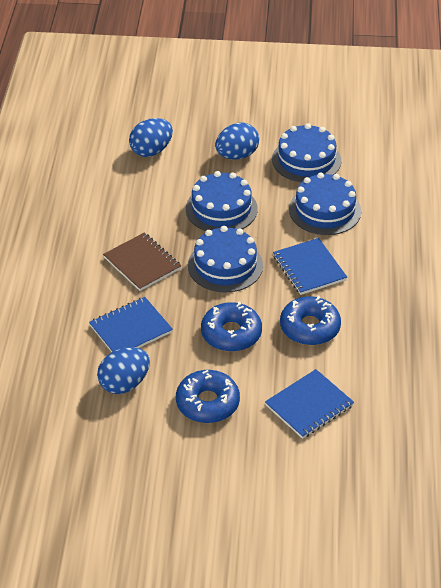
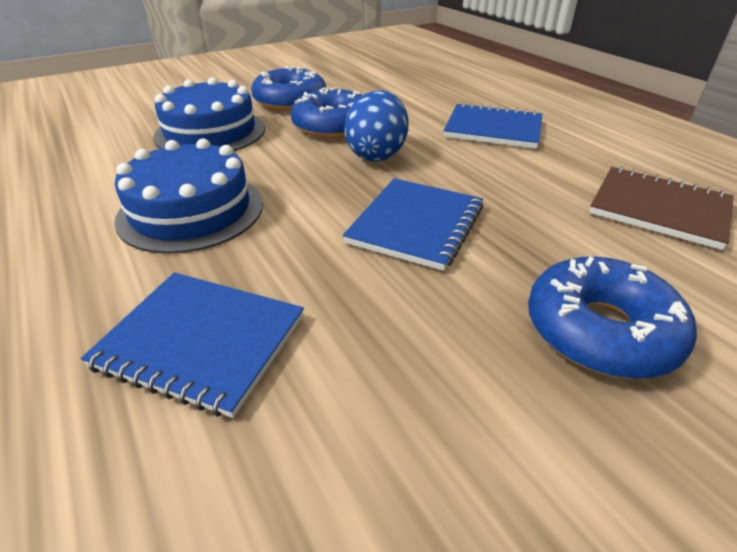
blue cake: [186,171,258,231] [188,226,263,293] [272,123,341,182] [289,172,361,235] = 4 -> [114,138,263,254] [153,77,265,151] = 2
blue egg: [97,347,150,394] [129,118,173,157] [215,122,259,160] = 3 -> [344,90,409,161] = 1

